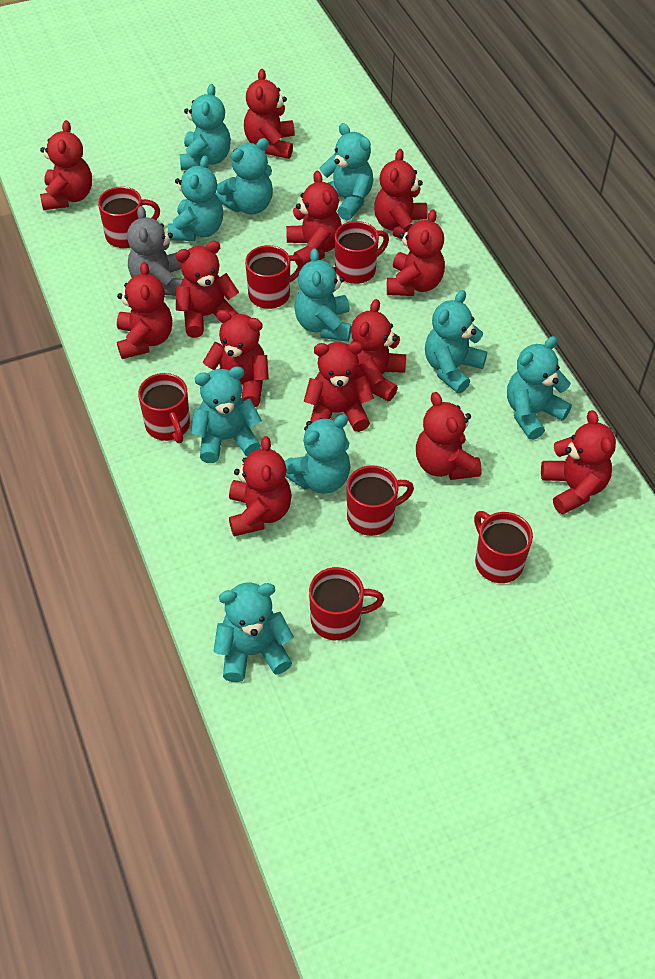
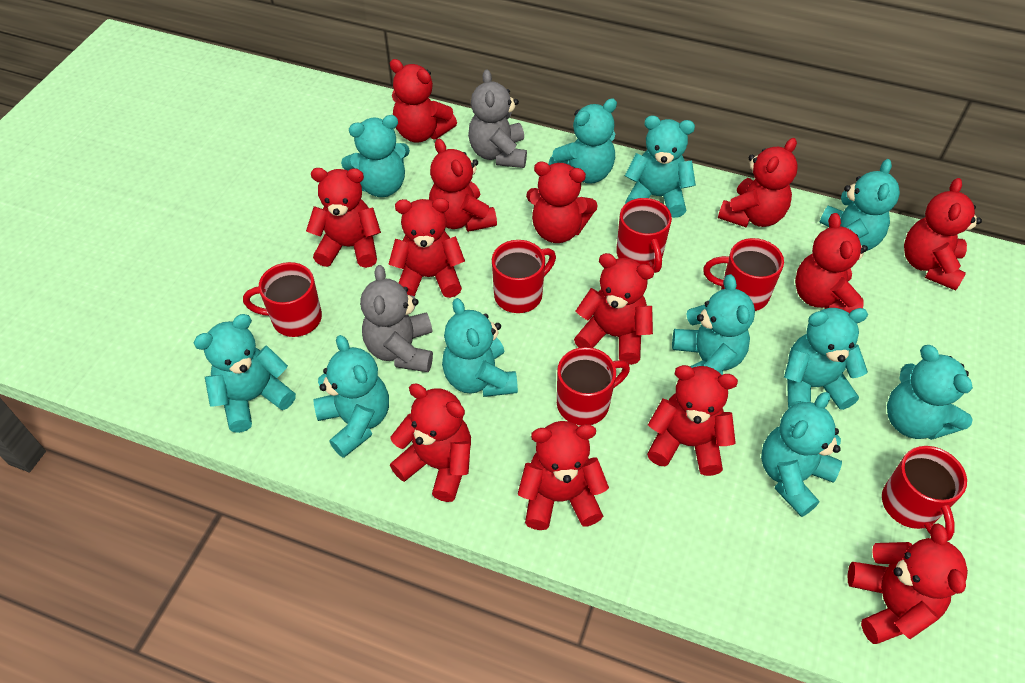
grey teddy bear: [127,206,183,296] = 1 -> [360,265,433,372] [468,69,527,168] = 2
red mug: [98,187,160,248] [138,373,190,443] [245,245,304,309] [309,567,384,640] [335,221,389,284] [347,465,414,536] [474,511,533,583] = 7 -> [243,262,322,337] [492,240,556,313] [557,347,630,425] [616,198,672,273] [703,238,784,311] [882,446,967,541] = 6
turquoise teddy bear: [168,156,223,241] [179,84,231,170] [191,366,262,463] [214,582,294,682] [216,138,273,215] [285,415,351,494] [294,248,352,342] [319,123,373,220] [425,290,487,393] [507,336,572,440] = 10 -> [194,314,296,433] [313,335,389,458] [341,115,410,197] [442,298,518,397] [548,98,617,184] [625,116,696,218] [672,274,755,375] [761,392,842,517] [784,308,868,410] [819,159,900,251] [887,345,973,440] = 11

